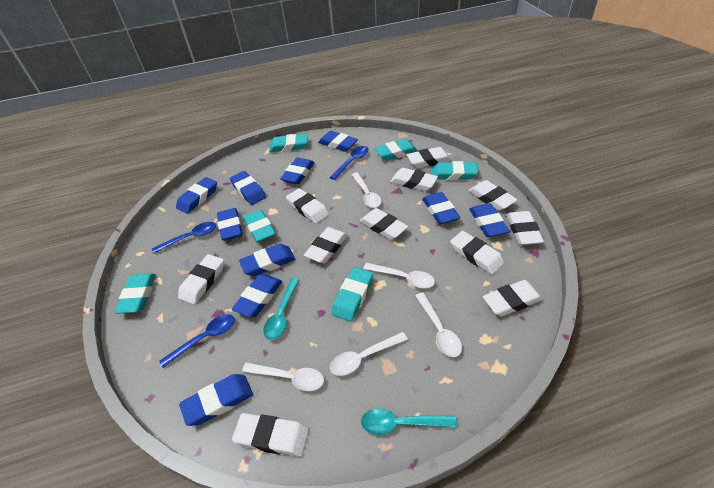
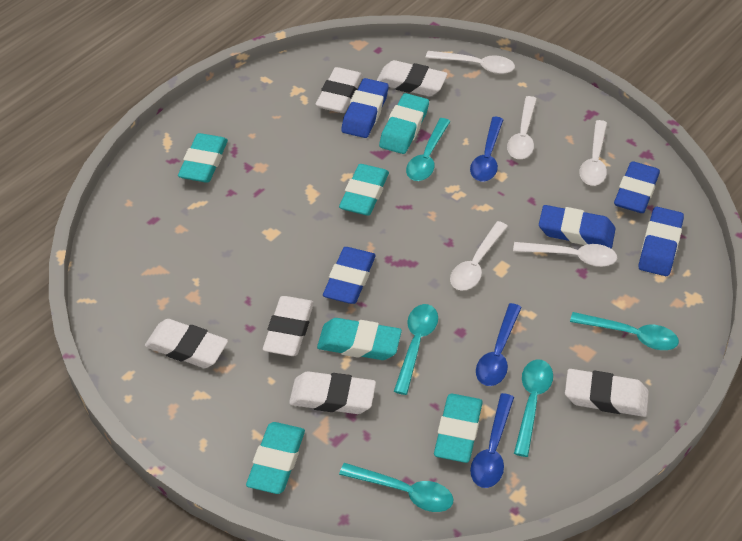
blue eraser: [176,177,217,214] [179,374,253,426] [217,208,243,241] [230,171,266,205] [232,274,282,317] [239,244,295,276] [280,158,314,184] [318,131,358,152] [422,192,460,224] [469,203,510,237] = 10 -> [323,247,376,304] [341,78,389,138] [539,205,616,248] [614,161,660,213] [639,207,684,276] = 5
turquoise spoon: [263,278,300,340] [361,408,457,435] = 2 -> [339,463,454,512] [394,304,438,395] [406,118,451,181] [514,360,553,457] [570,312,679,350] = 5
white eraser: [178,254,224,304] [232,413,309,457] [286,188,329,224] [304,227,348,263] [360,208,408,240] [390,168,438,191] [407,147,452,168] [450,231,505,275] [468,180,518,211] [483,280,543,317] [507,211,544,245] = 11 -> [145,319,228,368] [263,296,314,356] [289,371,376,414] [315,67,363,113] [377,60,448,96] [565,369,649,417] = 6

